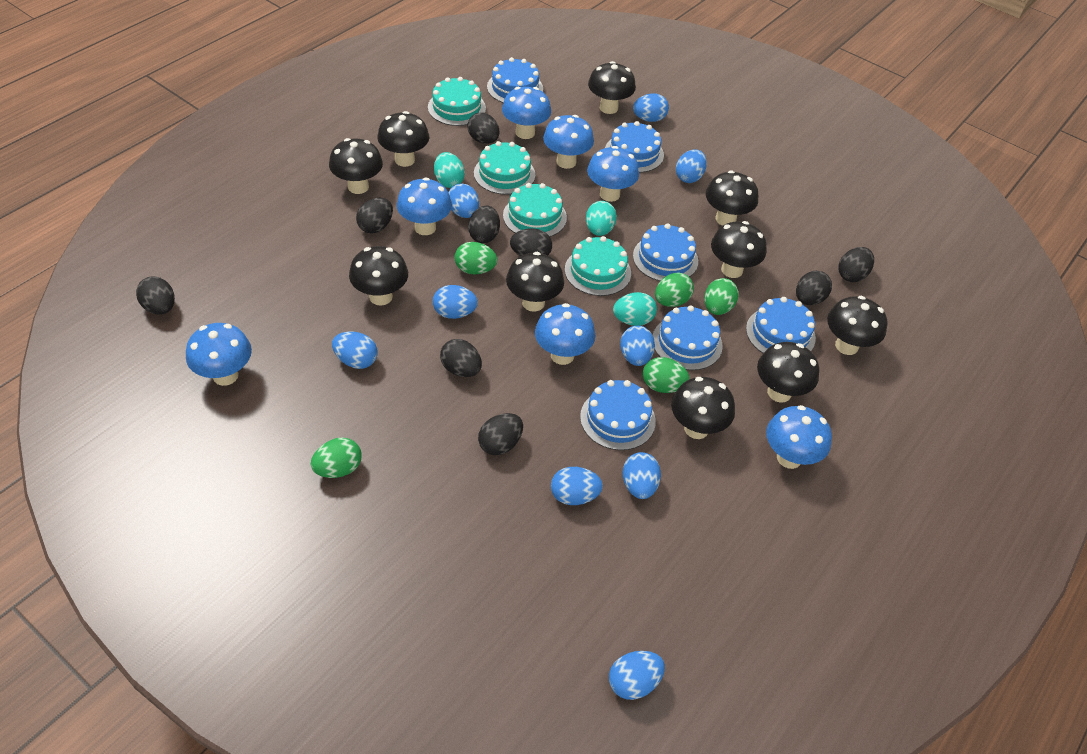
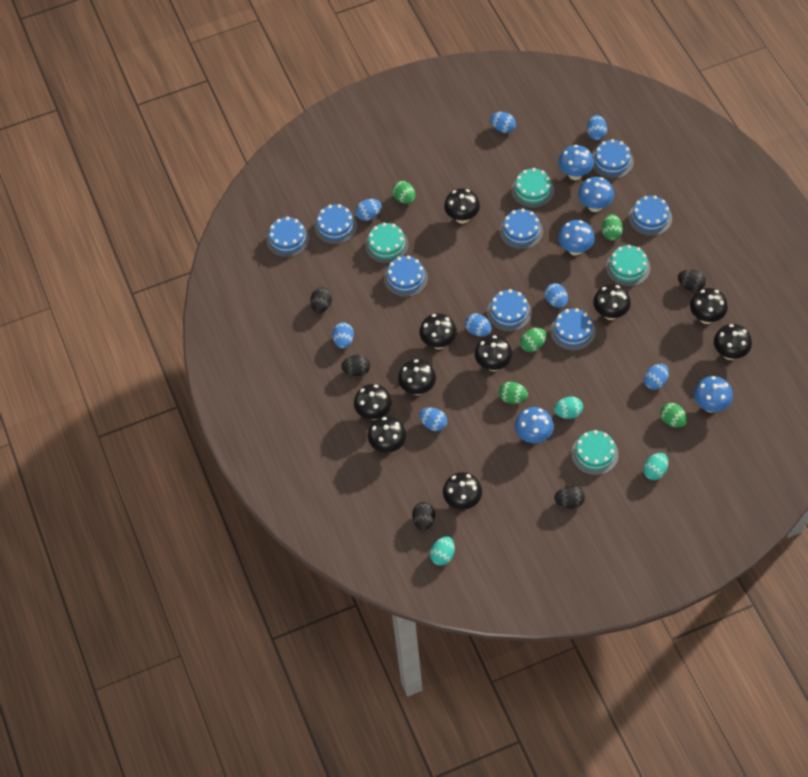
black egg: [136,277,175,315] [356,198,393,234] [440,339,482,377] [467,112,500,144] [468,205,500,243] [478,413,523,455] [510,228,552,256] [796,271,832,305] [838,247,874,282] = 9 -> [310,287,332,313] [341,355,370,376] [412,502,435,531] [554,486,585,509] [678,269,706,291] = 5
blue cake: [487,57,543,103] [580,380,656,450] [605,121,664,173] [633,223,698,281] [653,305,723,370] [746,297,816,353] = 6 -> [266,217,310,257] [314,204,357,244] [384,256,428,297] [487,289,532,332] [500,209,543,249] [550,308,596,351] [592,139,634,179] [629,196,672,236] = 8
blue egg: [332,331,377,369] [433,285,478,319] [448,183,479,218] [551,467,603,505] [609,651,665,700] [620,326,655,366] [623,452,661,499] [633,93,669,122] [676,149,707,183] = 9 -> [332,322,354,349] [355,199,382,221] [419,408,447,431] [465,313,491,336] [490,112,516,133] [545,283,568,308] [587,115,607,140] [644,364,669,390] = 8
blue mushroom: [186,323,252,386] [397,177,452,235] [502,87,551,139] [535,303,596,365] [543,115,594,169] [587,146,639,202] [766,405,832,469] = 7 -> [515,407,554,443] [558,145,594,180] [558,220,595,256] [578,177,614,212] [694,376,733,413] = 5

